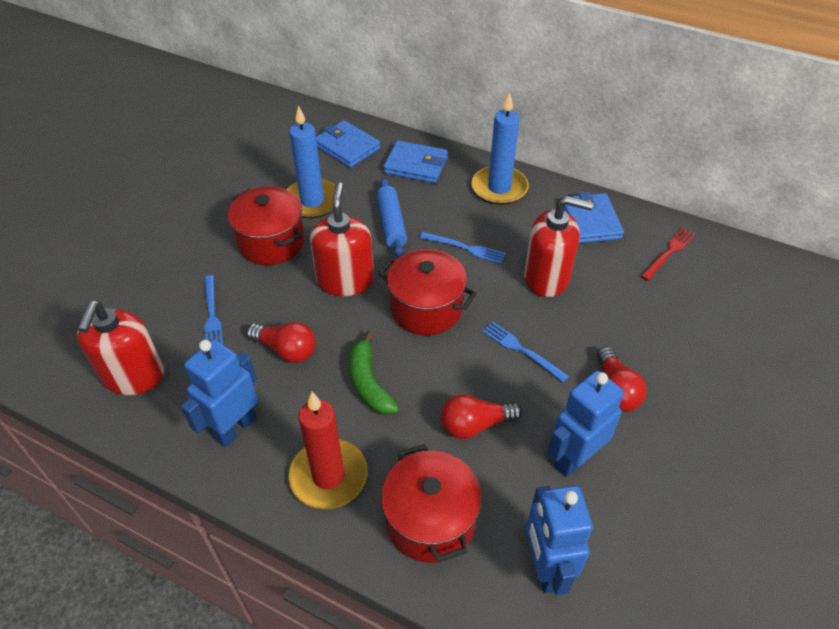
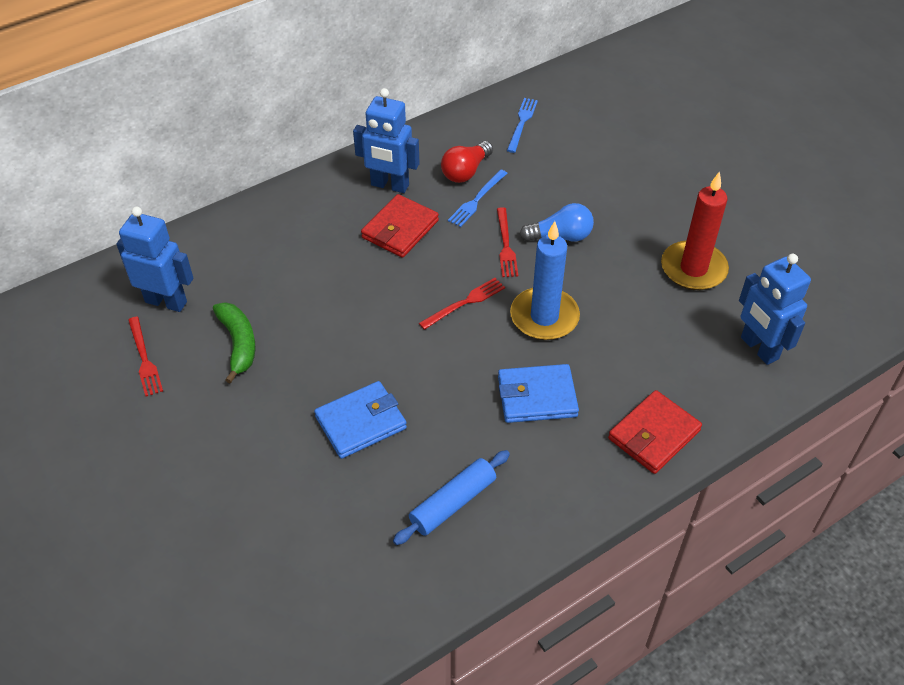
blue candle: [287,105,336,218] [471,93,529,205] = 2 -> [510,221,580,340] = 1
blue fork: [204,275,223,344] [420,232,506,264] [482,321,569,383] = 3 -> [448,170,507,227] [507,98,538,153] = 2
blue light bulb: none = 0 -> [520,203,594,242] = 1
blue wallet: [316,120,380,168] [383,141,448,183] [563,192,624,243] = 3 -> [314,381,407,459] [498,364,579,423] = 2
red fork: [641,228,695,281] = 1 -> [128,317,163,397] [419,278,505,330] [497,207,518,277] = 3
red light bulb: [247,322,316,363] [441,394,522,439] [597,347,647,412] = 3 -> [441,141,493,183] = 1
red pot: [228,186,305,265] [378,249,477,335] [381,444,482,563] = 3 -> none = 0
red soap dispenser: [77,301,164,395] [310,182,374,296] [524,196,593,297] = 3 -> none = 0
red wallet: none = 0 -> [361,194,439,258] [608,390,702,474] = 2

